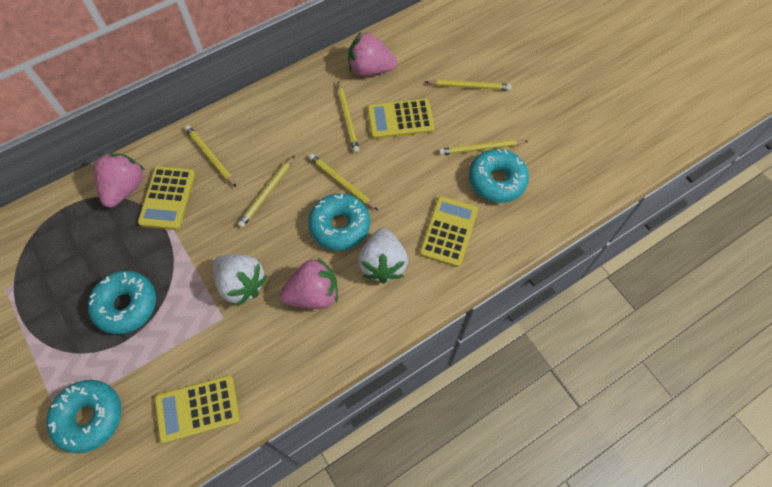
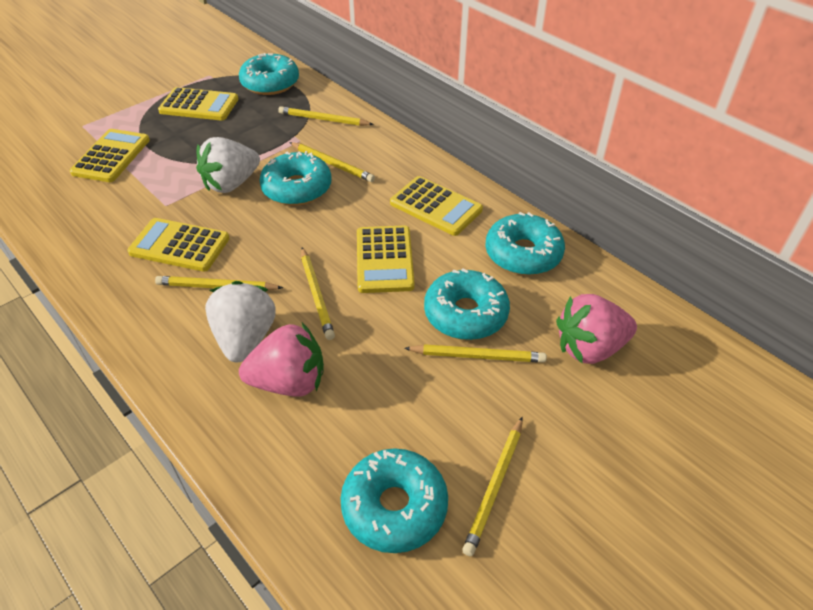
pink strawberry: [94,153,145,207] [279,258,338,309] [348,32,397,76] = 3 -> [239,323,324,397] [556,294,637,364] = 2
turquoise donut: [46,380,122,453] [88,271,156,334] [308,193,370,251] [469,149,529,203] = 4 -> [239,53,299,95] [259,151,332,206] [340,448,448,553] [424,268,510,340] [485,212,565,275] = 5
yellow calculator: [138,166,195,230] [155,375,240,443] [367,98,435,139] [419,196,478,267] = 4 -> [70,129,150,182] [127,218,230,272] [158,87,238,121] [357,225,415,293] [390,176,483,236] = 5

